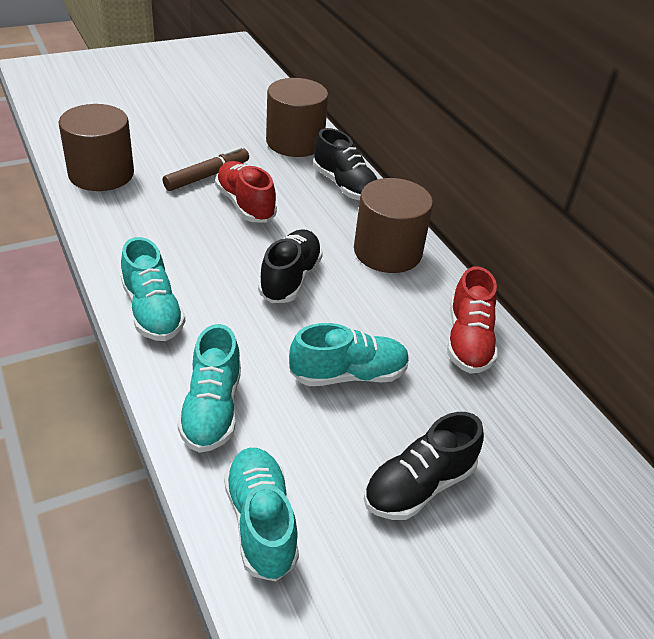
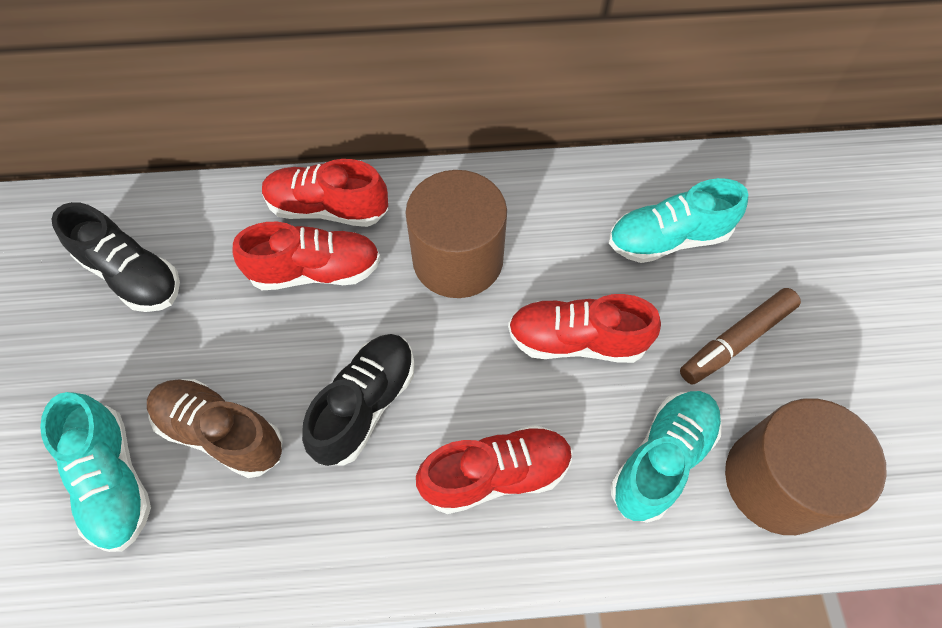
black shoe: [258,229,323,303] [313,128,378,200] [364,412,484,520] = 3 -> [51,202,180,312] [302,334,415,466] = 2
brown cylinder: [59,104,134,191] [266,78,328,157] [354,178,433,273] = 3 -> [405,170,507,298] [725,398,887,535] = 2
brown shoe: none = 0 -> [147,379,283,478] = 1
red shoe: [215,161,277,222] [447,266,498,374] = 2 -> [232,222,381,290] [262,159,388,227] [416,425,573,514] [508,294,661,363] = 4
turquoise shoe: [121,237,185,341] [178,324,241,453] [224,448,299,581] [289,323,410,386] = 4 -> [40,392,151,552] [609,178,748,263] [611,391,722,523] = 3

